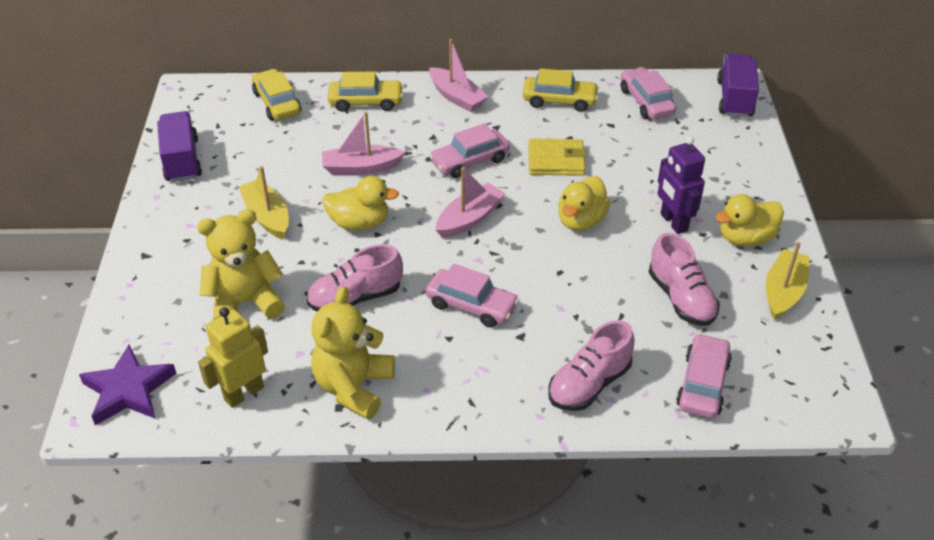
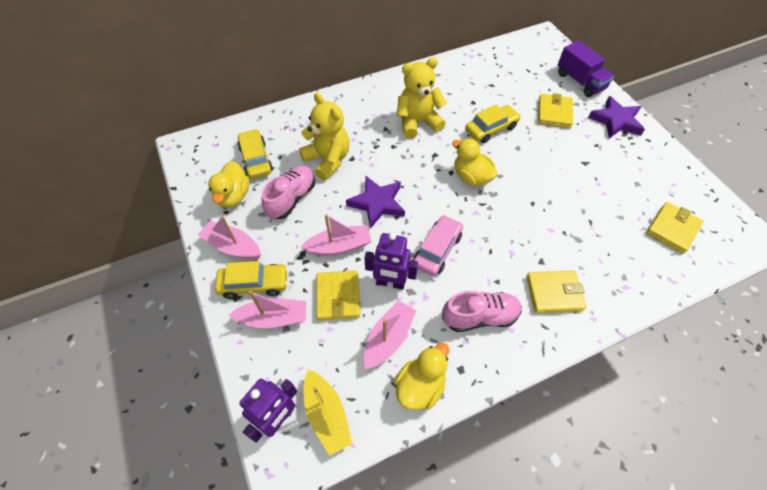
pink boat: [322,111,405,175] [429,39,489,112] [436,167,506,238] = 3 -> [198,216,261,259] [229,290,306,328] [300,214,371,255] [364,300,417,369] = 4
pink car: [426,264,519,328] [429,123,510,178] [621,67,676,119] [676,333,732,418] = 4 -> [414,215,463,276] = 1
pink shoe: [307,244,403,312] [548,320,635,411] [648,233,720,326] = 3 -> [261,166,315,219] [442,291,522,332] = 2
purple robot: [658,136,705,234] = 1 -> [239,379,297,443] [364,233,418,290] = 2
purple star: [79,345,177,425] = 1 -> [346,175,405,229] [588,96,645,139] = 2
purple truck: [157,111,202,182] [717,54,759,118] = 2 -> [558,41,614,97] = 1
yellow boat: [238,166,289,240] [766,242,810,320] = 2 -> [304,370,352,456] = 1
yellow robot: [198,307,268,408] = 1 -> none = 0
yellow wallet: [528,138,586,176] = 1 -> [316,270,360,321] [526,271,586,313] [538,93,573,128] [646,202,704,254] = 4

